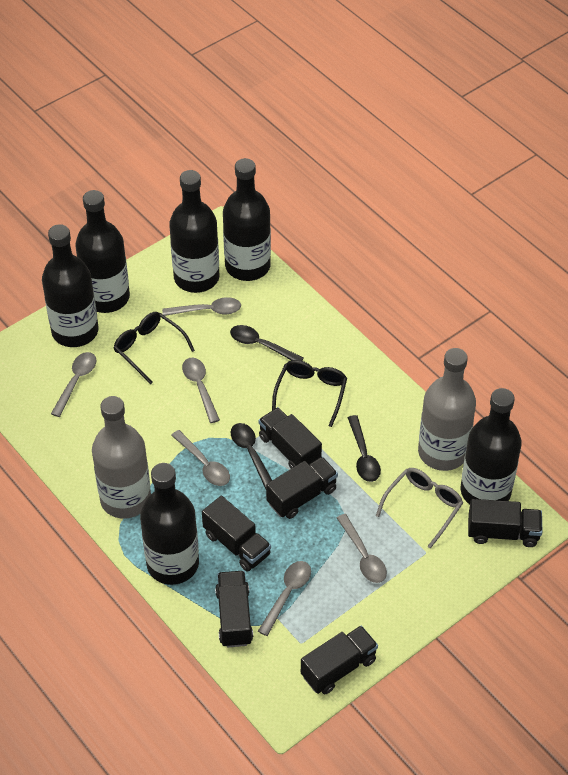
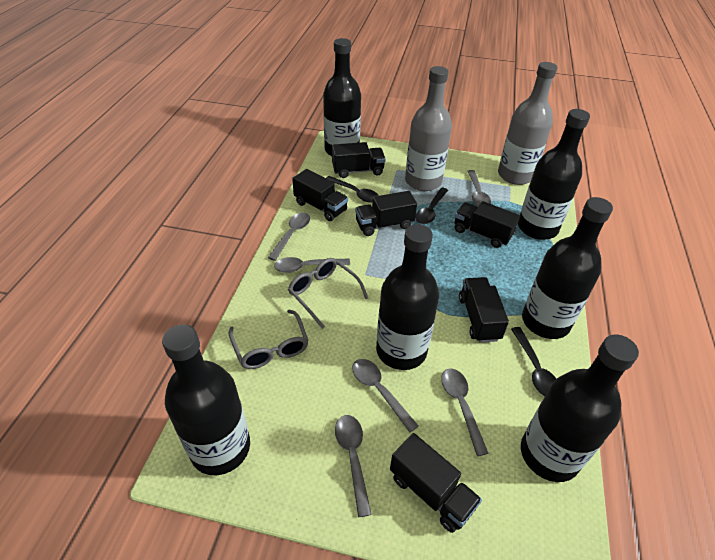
black glasses: [114,312,195,385] [272,360,347,427] = 2 -> none = 0
grey glasses: [376,468,463,549] = 1 -> [229,310,309,369] [288,258,368,329] = 2

